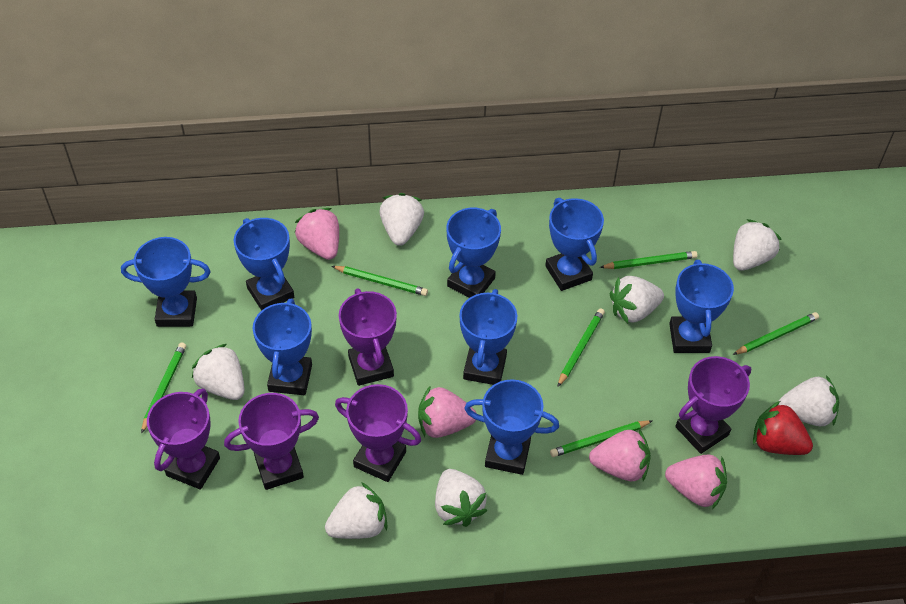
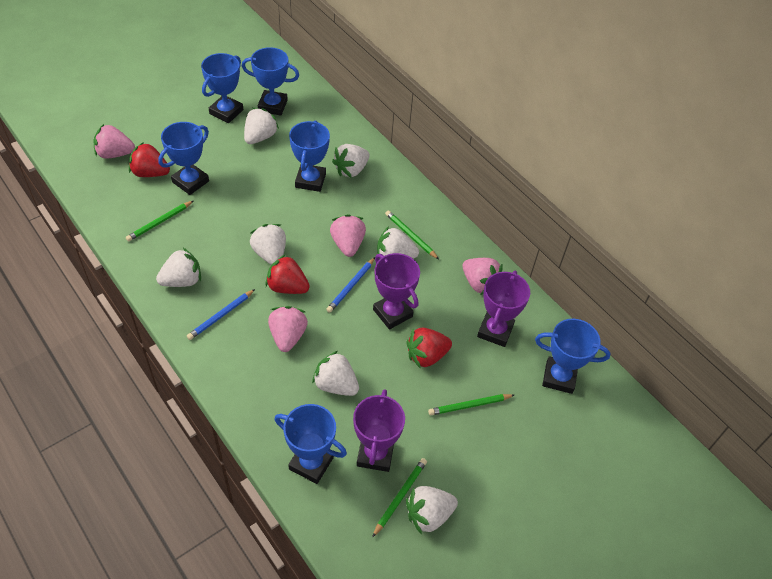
blue pencil: none = 0 -> [187,289,255,340] [326,257,375,313] = 2
blue trophy: [121,237,210,327] [234,218,294,311] [252,299,312,395] [446,208,501,298] [460,289,517,385] [464,379,559,475] [545,198,604,291] [669,260,734,353] = 8 -> [158,122,209,195] [201,53,243,123] [242,47,299,115] [275,404,347,484] [289,120,330,192] [535,319,611,394] = 6
green pencil: [141,342,186,434] [332,266,428,296] [550,420,653,457] [558,308,605,387] [600,251,697,269] [733,312,819,355] = 6 -> [126,201,193,241] [372,458,427,538] [385,210,439,259] [428,394,514,415] = 4
purple trophy: [147,388,220,490] [224,393,319,490] [335,384,421,482] [339,288,397,386] [675,356,751,454] = 5 -> [353,389,405,472] [373,253,420,329] [477,271,530,347] = 3
red strawberry: [753,401,813,455] = 1 -> [129,142,170,177] [265,254,310,294] [406,327,452,368] = 3

